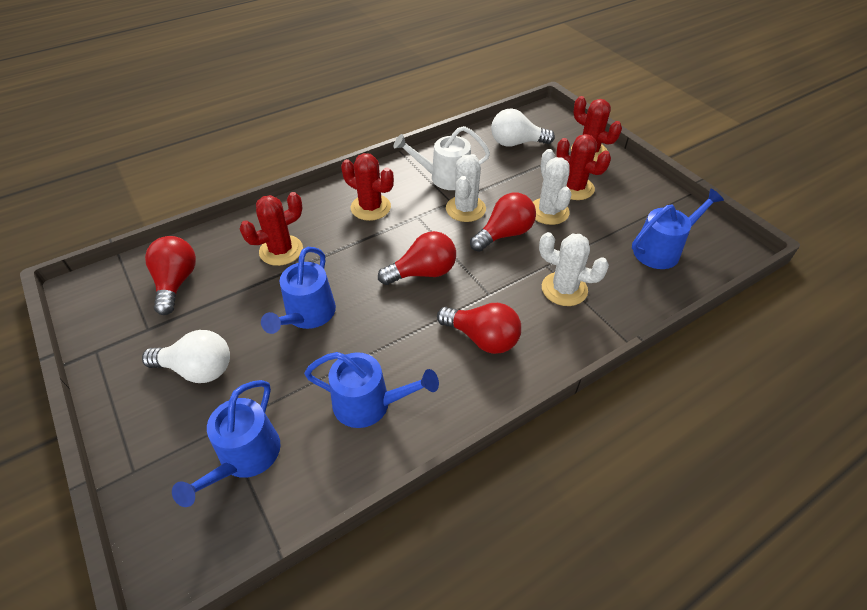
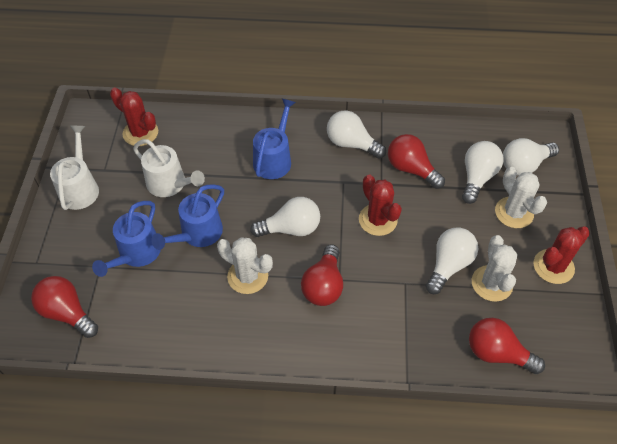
blue watering can: [172,380,281,507] [261,247,336,334] [304,352,439,428] [632,189,724,269] = 4 -> [92,201,161,277] [151,184,224,250] [253,98,296,179] = 3
red cactus: [240,192,303,266] [341,153,394,221] [556,134,611,200] [571,96,622,162] = 4 -> [110,87,158,146] [359,175,402,236] [533,226,590,284] = 3
white light bulb: [142,330,230,383] [491,109,555,147] = 2 -> [250,197,320,237] [327,110,386,158] [426,227,478,294] [462,141,503,204] [503,138,559,176] = 5
white watering can: [393,126,490,190] = 1 -> [50,126,99,210] [133,139,205,197] = 2

